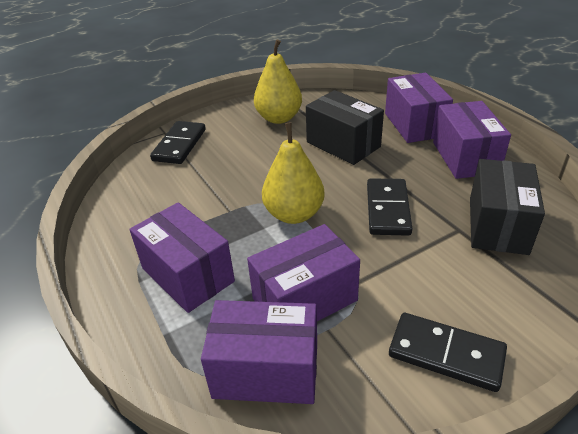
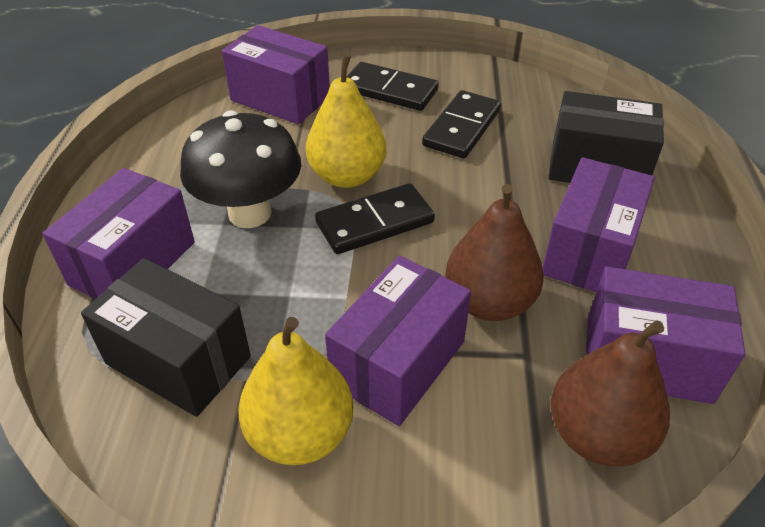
black mushroom: none = 0 -> [180,111,301,228] = 1
brown pear: none = 0 -> [445,184,544,321] [551,320,670,467] = 2

